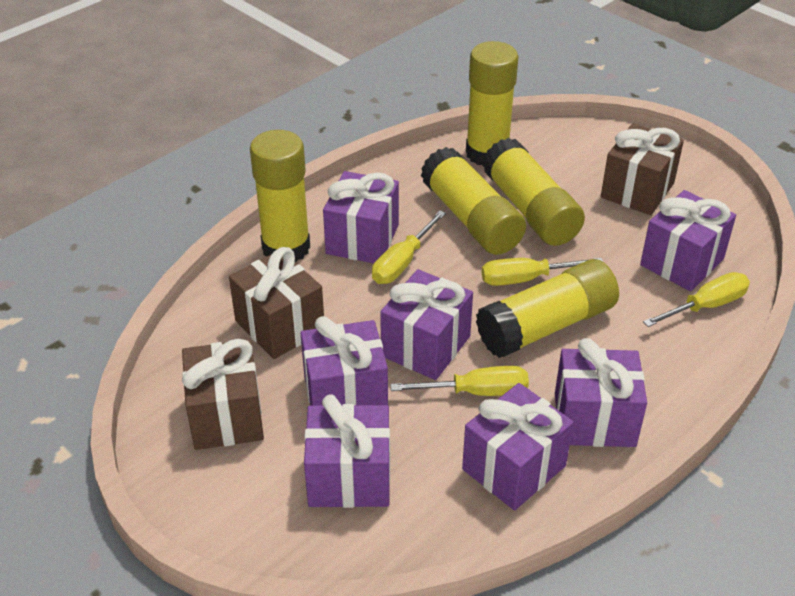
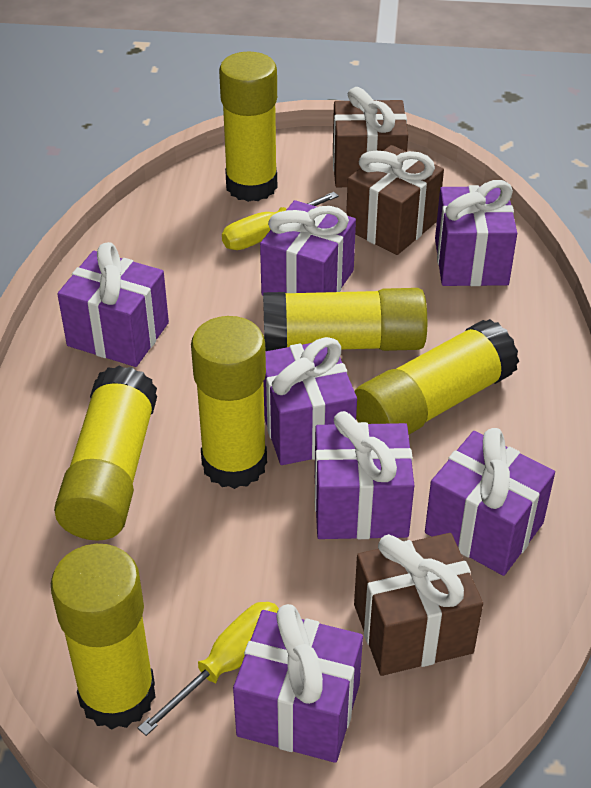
yellow glue stick: [250,130,310,262] [421,147,526,255] [466,41,519,165] [476,259,619,358] [482,138,585,246] = 5 -> [51,544,156,730] [54,366,157,541] [191,316,267,489] [219,51,277,202] [263,288,427,351] [354,319,519,434] = 6
yellow screwdriver: [372,211,446,284] [390,366,529,396] [481,258,603,286] [643,272,750,327] = 4 -> [138,602,279,736] [222,192,339,250] = 2

